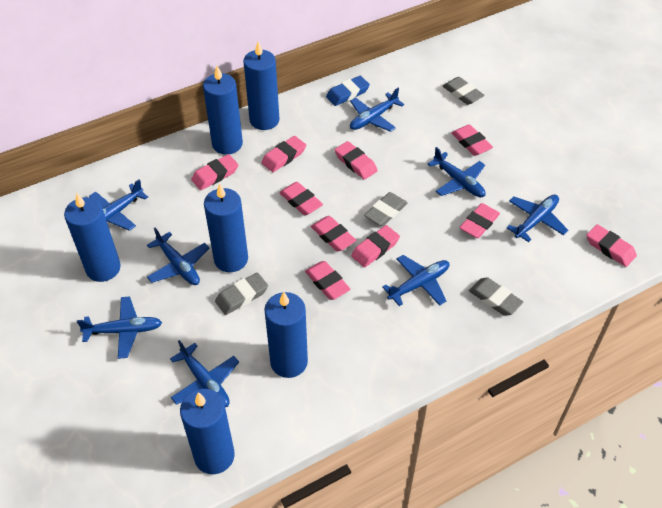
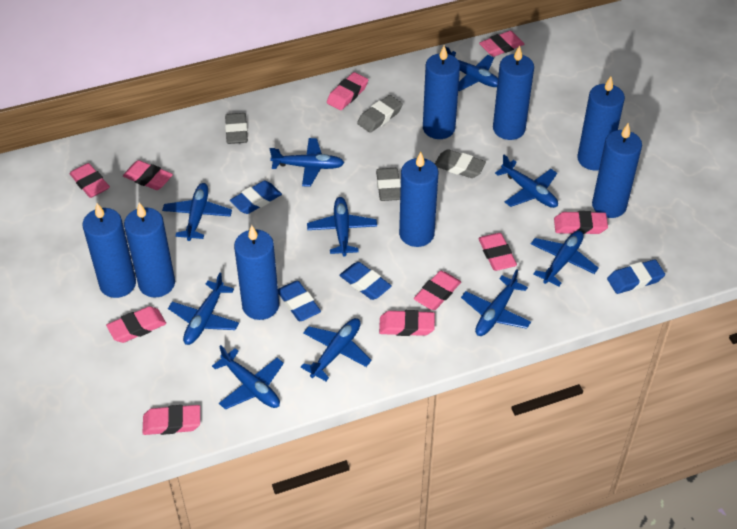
blue candle: [64,193,121,282] [180,389,235,474] [203,66,243,155] [204,183,248,272] [243,42,280,130] [264,291,308,378] = 6 -> [82,203,136,298] [124,203,175,298] [234,225,279,320] [399,152,438,247] [423,45,460,139] [493,45,534,140] [577,77,625,171] [592,123,642,218] = 8
blue eraser: [326,76,370,106] = 1 -> [230,180,282,214] [278,281,321,321] [339,262,391,300] [607,259,665,294] = 4
blue plane: [77,296,162,359] [89,179,148,231] [147,228,209,285] [170,340,239,407] [350,88,404,132] [382,255,449,306] [428,147,486,197] [507,195,568,242] = 8 -> [162,183,232,241] [168,273,239,345] [212,345,284,410] [270,138,344,187] [301,318,372,381] [307,197,377,256] [445,46,498,91] [461,269,531,336] [495,155,558,208] [531,231,599,286] = 10

